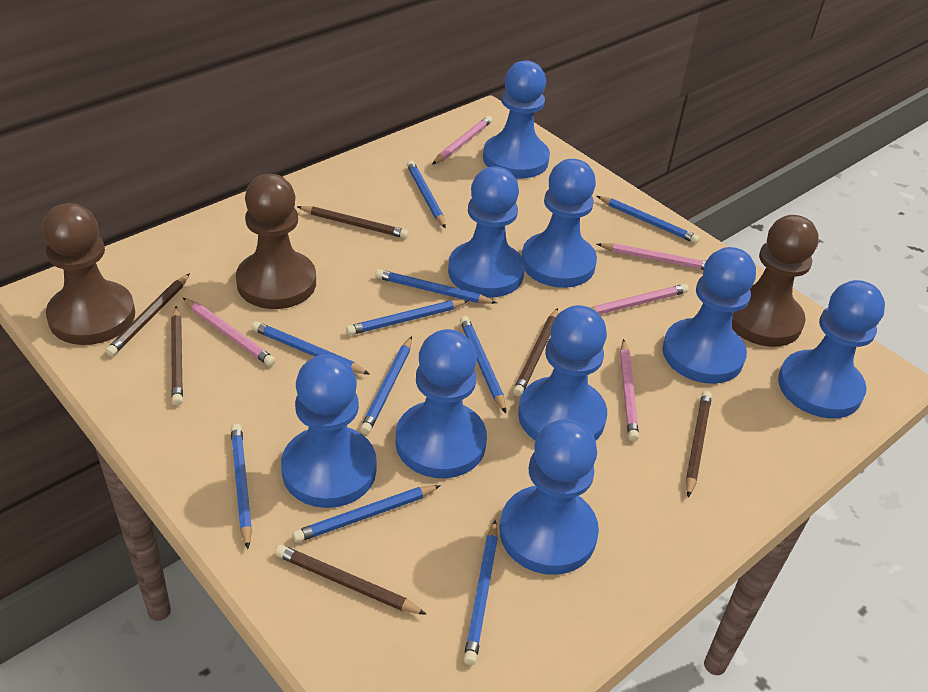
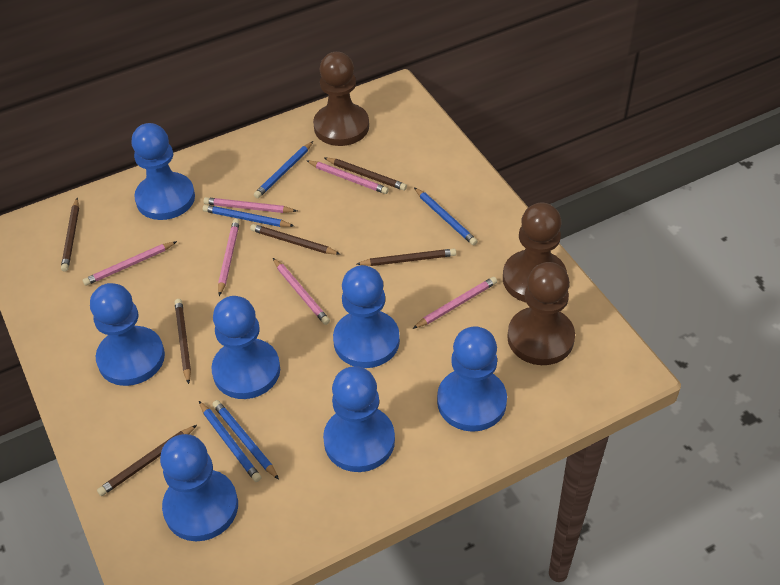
blue pawn: [281,355,377,508] [395,329,487,478] [448,166,525,298] [483,60,550,179] [500,419,599,575] [518,305,607,440] [522,159,597,288] [662,247,756,384] [778,280,885,418] = 9 -> [90,283,165,386] [131,123,195,220] [160,434,238,541] [212,296,280,399] [323,366,395,472] [333,265,400,368] [437,326,507,432] = 7
blue pencil: [231,424,252,549] [252,321,370,375] [292,485,441,543] [346,300,468,335] [360,336,412,434] [375,269,497,304] [407,160,446,229] [460,316,506,413] [464,520,498,665] [597,196,700,244] = 10 -> [199,401,262,482] [203,205,294,227] [212,400,279,480] [254,141,313,199] [414,187,478,245] = 5
pink pencil: [183,298,276,366] [432,116,492,165] [591,284,689,315] [597,243,706,270] [620,339,639,441] = 5 -> [83,241,177,286] [204,197,297,213] [218,219,240,296] [273,258,330,325] [307,161,389,194] [412,277,497,329] = 6

